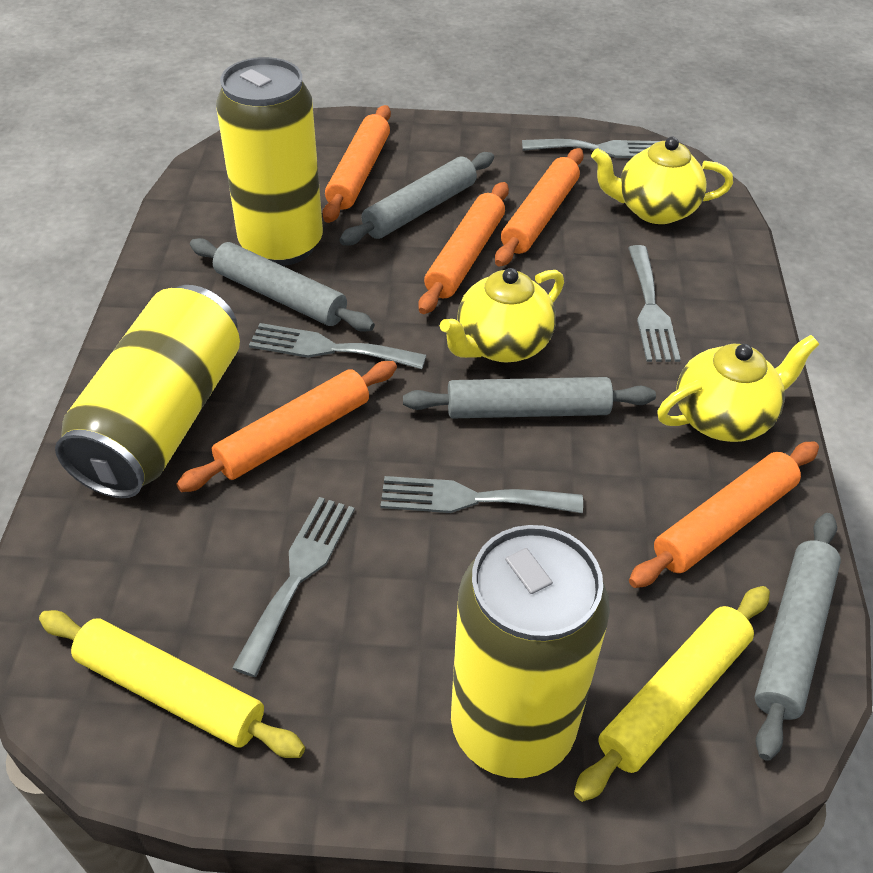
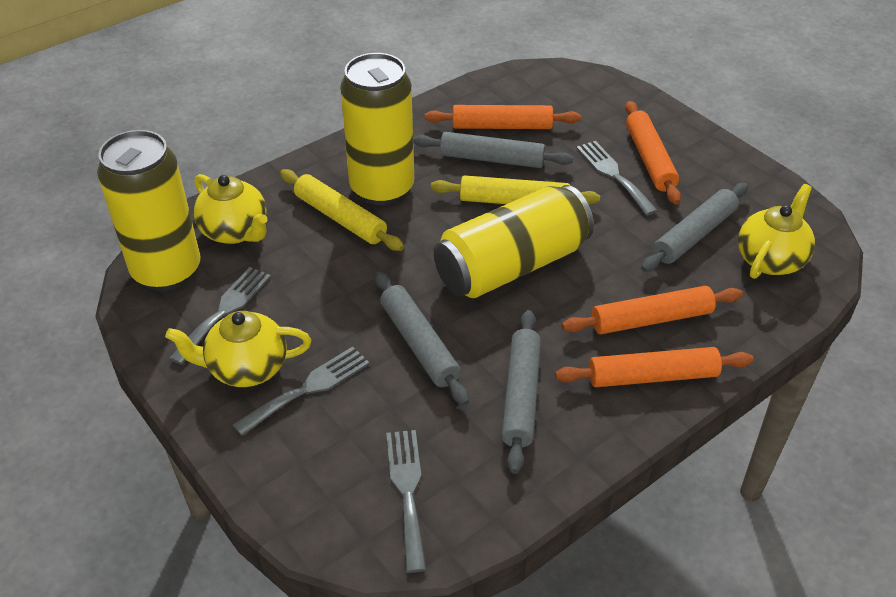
grey fork: [232,497,355,677] [249,323,426,369] [381,476,583,513] [522,139,660,158] [628,245,681,362] = 5 -> [169,267,271,365] [233,347,370,436] [386,430,426,573] [576,141,658,216] = 4
orange rolling pin: [176,361,397,492] [323,105,391,223] [418,182,509,314] [495,148,584,267] [629,442,819,588] = 5 -> [425,105,581,129] [555,347,754,387] [562,286,743,334] [625,101,681,204] = 4

